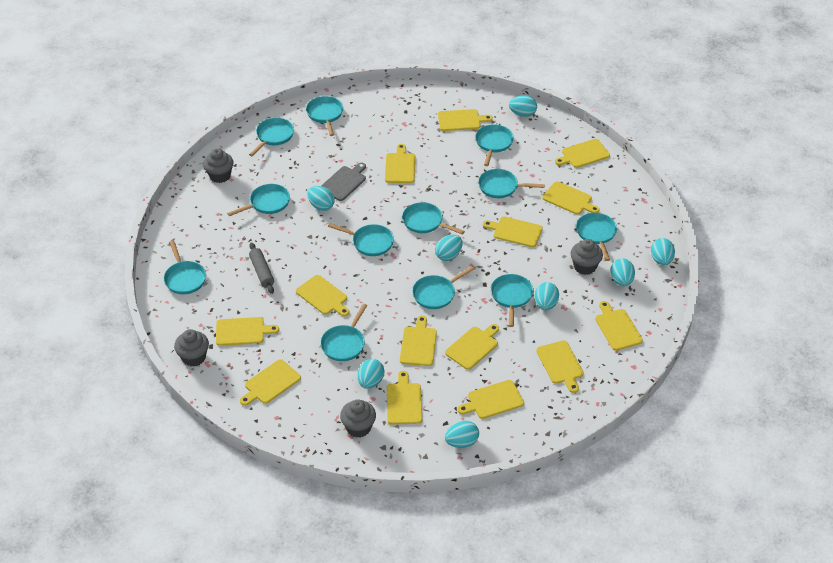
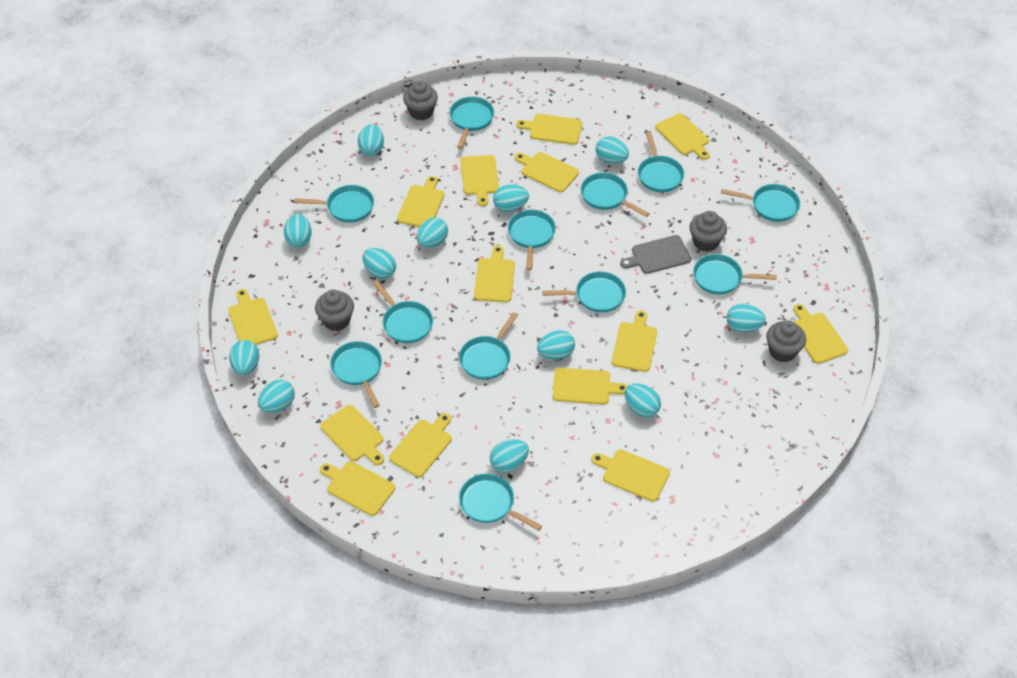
grey rolling pin: [249,242,274,294] = 1 -> none = 0
turquoise egg: [307,186,335,211] [358,359,384,389] [435,234,462,261] [445,421,479,448] [509,95,537,117] [535,282,559,310] [610,258,635,286] [651,238,675,265] = 8 -> [229,340,259,375] [258,380,295,413] [284,213,311,248] [358,124,384,156] [363,248,396,279] [417,217,448,248] [490,439,529,472] [493,185,529,212] [537,330,575,360] [596,137,629,164] [624,383,661,418] [727,304,766,333] = 12

